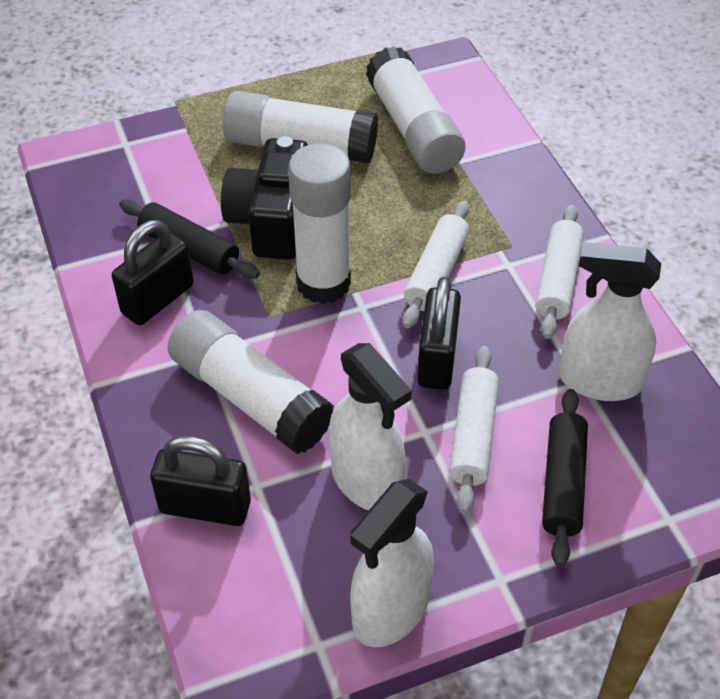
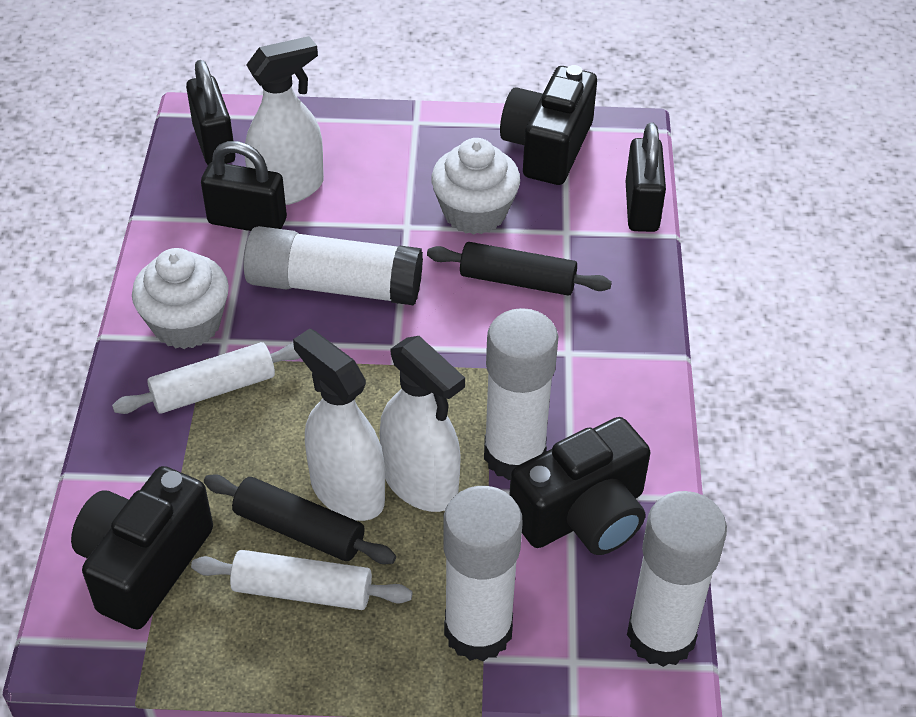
black camera: [221,136,308,260] = 1 -> [71,466,213,629] [500,65,597,185] [509,417,650,555] = 3
white cupcake: none = 0 -> [132,248,229,349] [431,138,520,235] = 2
white rolling pin: [402,201,469,328] [449,346,499,513] [535,205,584,339] = 3 -> [112,342,300,414] [191,550,413,610] = 2

